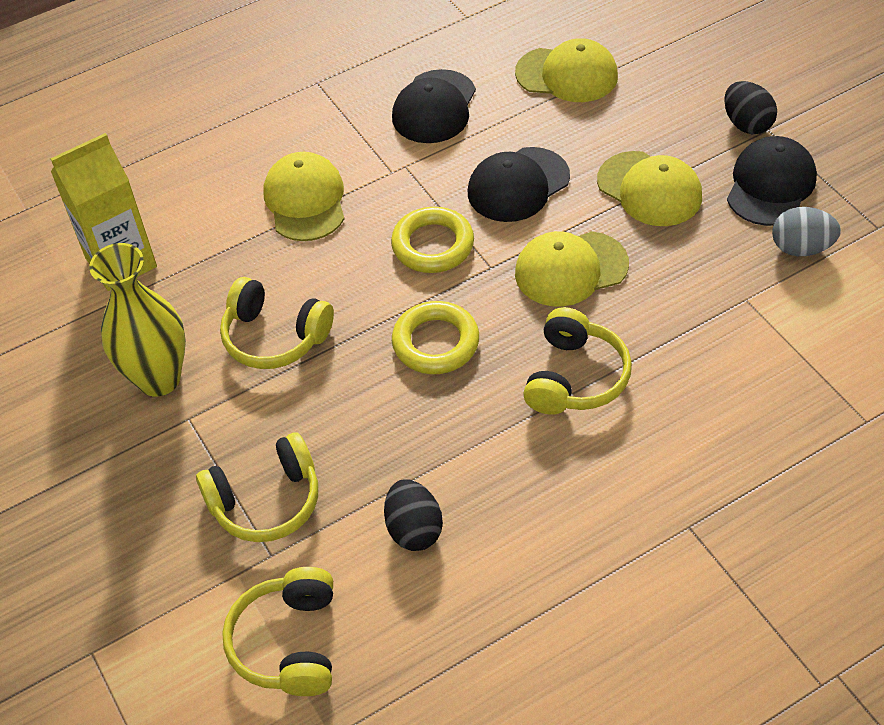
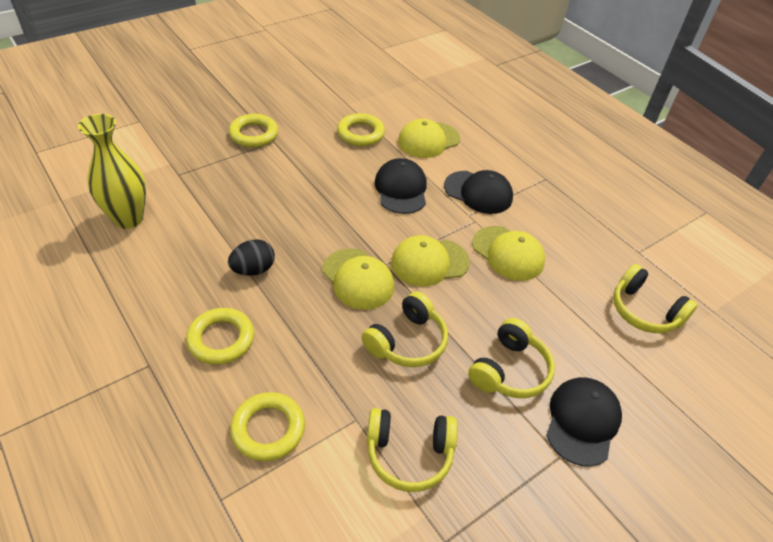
black egg: [384,479,443,551] [724,81,777,134] = 2 -> [228,240,275,276] = 1
grey egg: [772,207,841,256] = 1 -> none = 0
yellow carton: [50,133,157,291] = 1 -> none = 0
yellow ring: [391,207,474,273] [392,301,479,374] = 2 -> [186,308,254,365] [229,114,278,148] [230,392,305,461] [337,113,385,146] = 4

